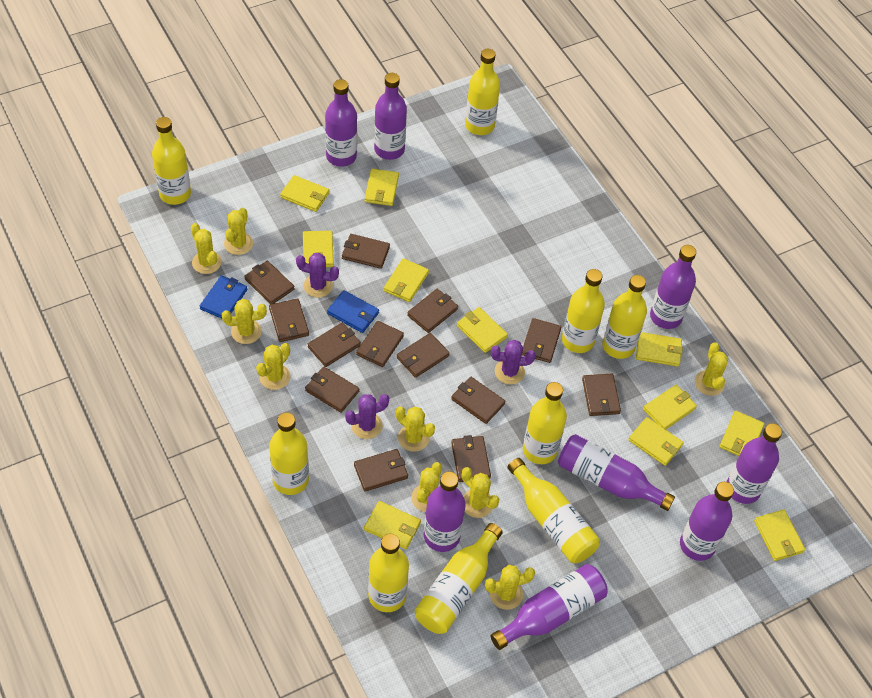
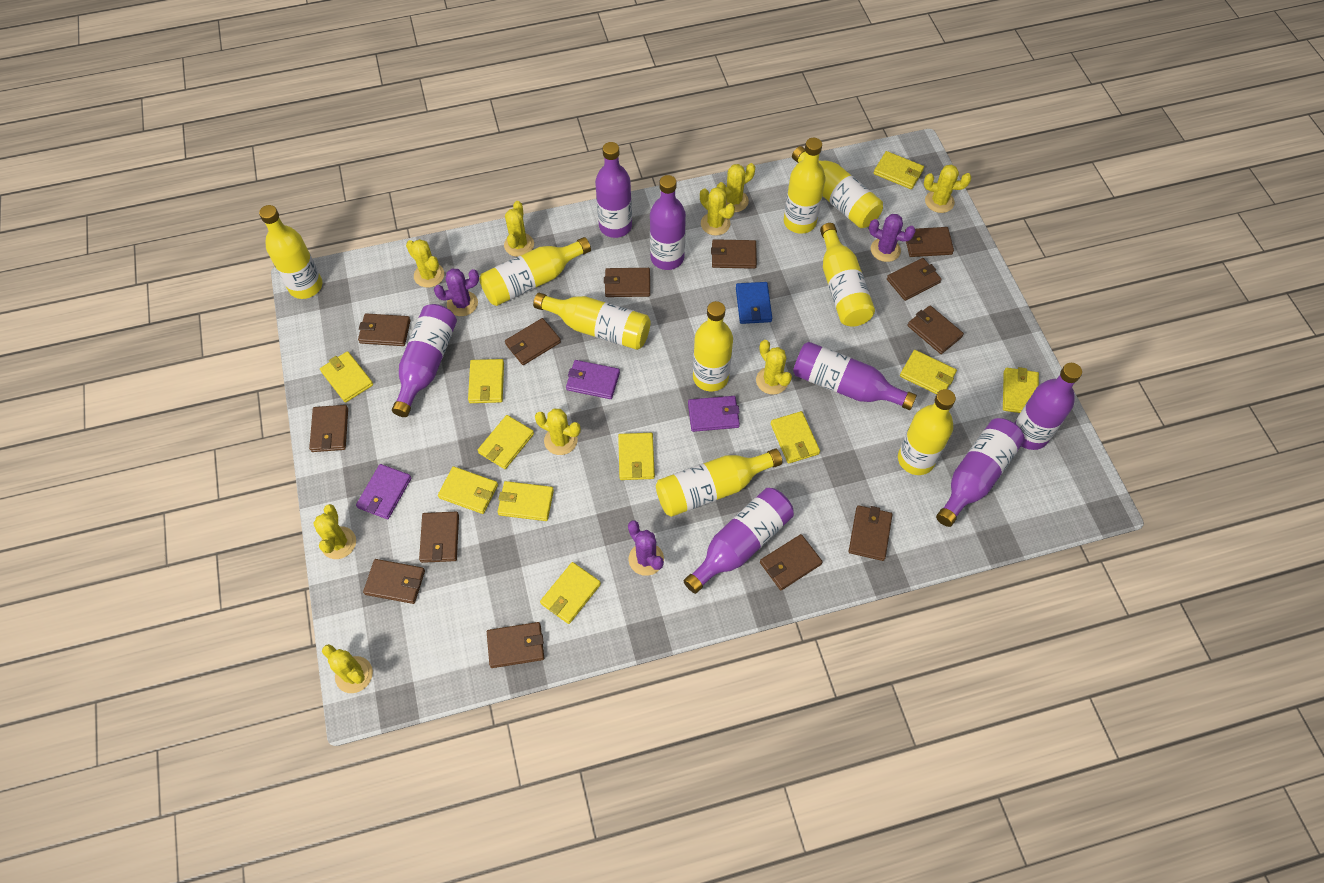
blue wallet: [200,275,247,319] [327,290,379,333] = 2 -> [736,282,772,324] = 1
purple bottle: [325,79,357,167] [374,73,407,160] [424,471,466,552] [490,564,608,650] [558,434,675,511] [650,245,696,329] [680,482,734,561] [727,423,782,504] = 8 -> [392,304,457,417] [595,142,632,238] [650,175,686,270] [683,488,794,594] [793,342,917,410] [936,418,1025,527] [1015,363,1082,450] = 7
purple wallet: none = 0 -> [356,464,411,519] [566,360,620,399] [688,396,740,432] = 3

